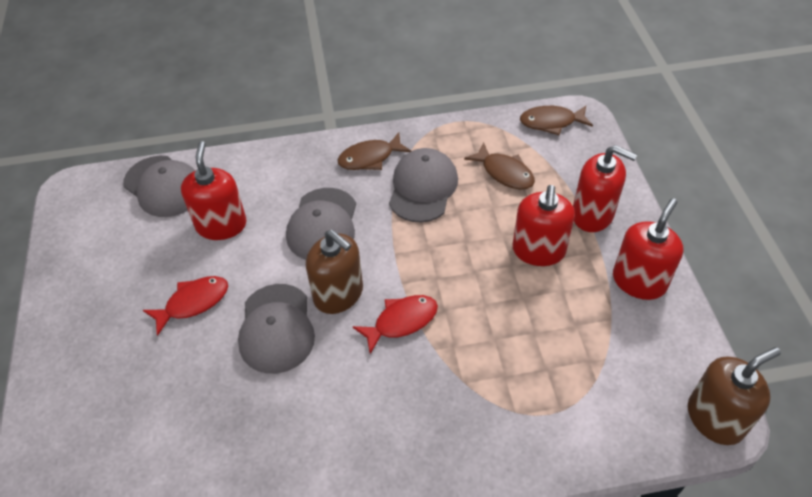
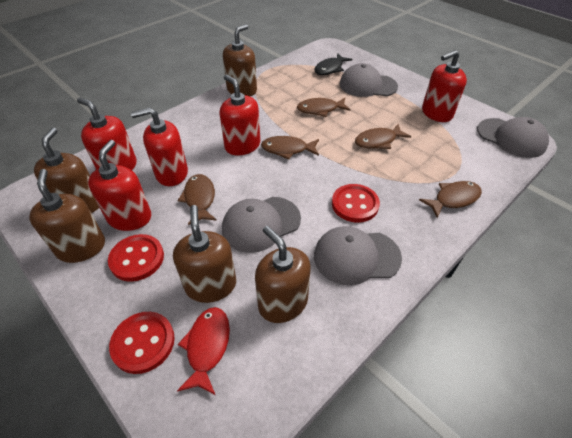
black fish: none = 0 -> [314,53,352,75] = 1
brown fish: [338,132,411,170] [464,142,535,190] [520,106,593,135] = 3 -> [177,174,217,225] [261,136,319,159] [297,98,351,117] [355,124,411,149] [419,181,482,218] = 5
brown soap dispenser: [306,230,363,314] [688,347,781,445] = 2 -> [29,169,105,263] [34,128,99,213] [173,205,236,303] [223,24,257,96] [255,226,310,323] = 5
red button: none = 0 -> [108,234,164,282] [109,312,175,374] [332,184,380,223] = 3
red fish: [143,276,228,336] [352,295,438,354] = 2 -> [177,307,230,395] = 1
red soap dispenser: [181,141,247,240] [513,185,575,266] [573,145,637,232] [613,198,683,300] = 4 -> [77,98,136,170] [88,140,151,231] [131,108,188,186] [219,75,260,156] [422,50,467,122] = 5

